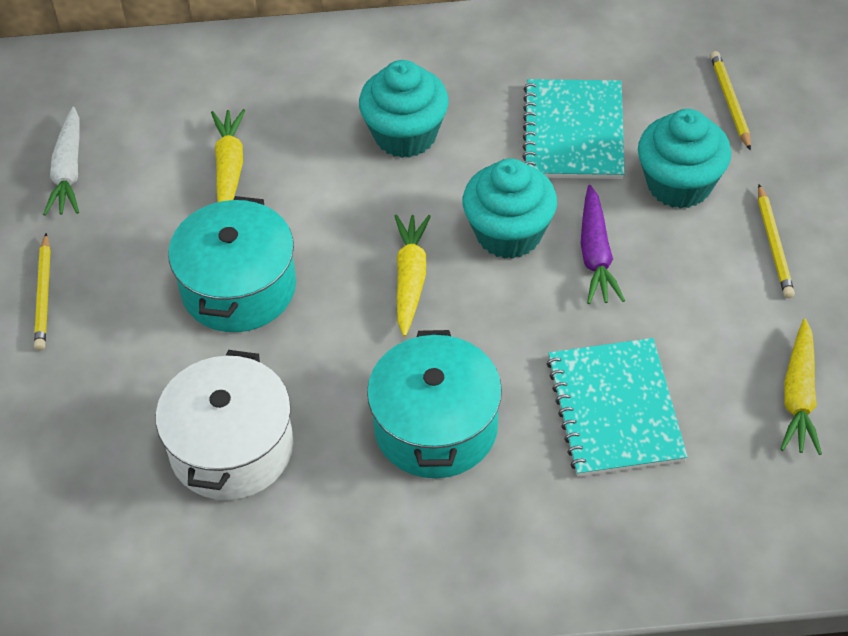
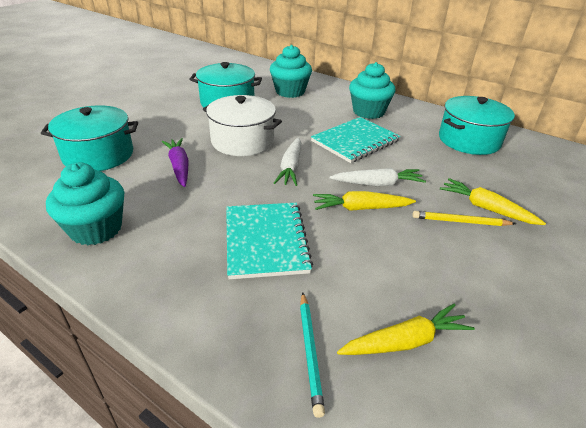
turquoise pencil: none = 0 -> [300,292,325,418] = 1
turquoise pot: [168,196,296,332] [367,330,502,478] = 2 -> [41,105,138,171] [189,62,262,107] [439,96,515,155] = 3
white carrot: [43,107,80,216] = 1 -> [274,137,301,186] [329,168,426,186] = 2
yellow pencil: [34,233,51,351] [710,51,751,151] [758,184,795,298] = 3 -> [413,211,516,226] = 1

